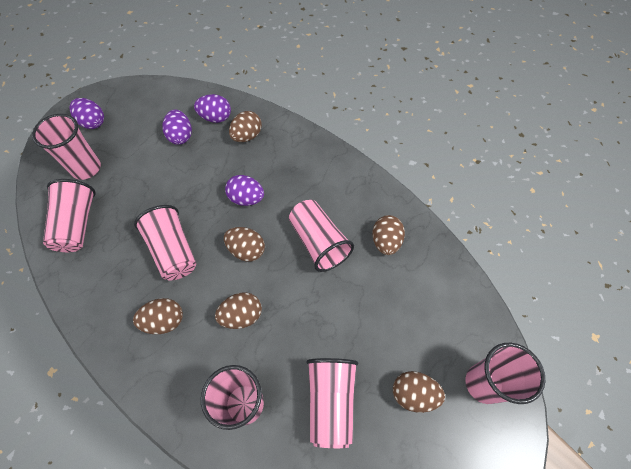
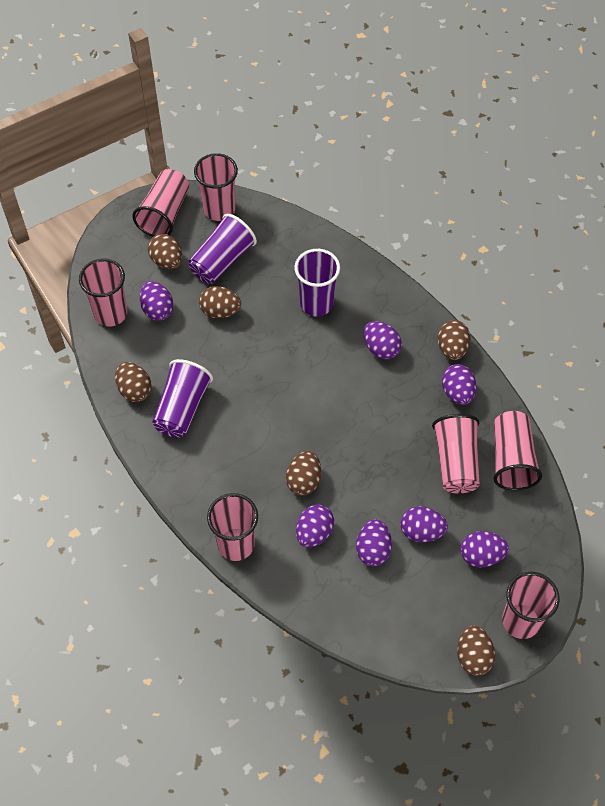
purple cup: none = 0 -> [152,359,213,438] [189,214,257,284] [295,249,340,317] = 3
purple egg: [70,98,104,129] [162,109,192,145] [194,94,231,123] [225,175,264,206] = 4 -> [140,281,174,321] [296,505,334,548] [356,519,392,566] [364,321,402,359] [400,507,448,542] [442,364,476,405] [460,531,509,567] = 7

